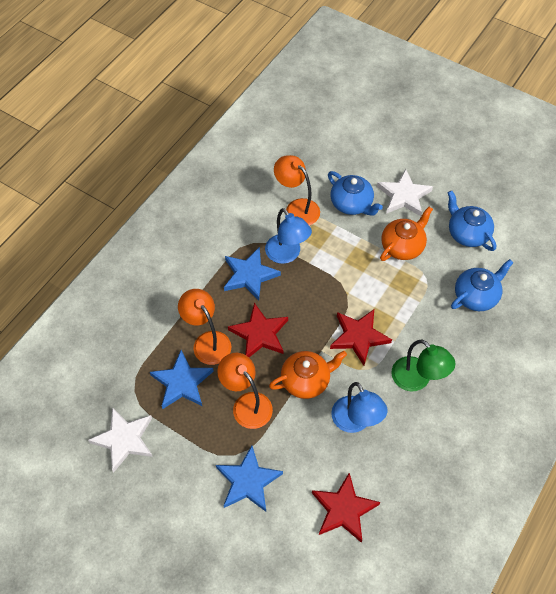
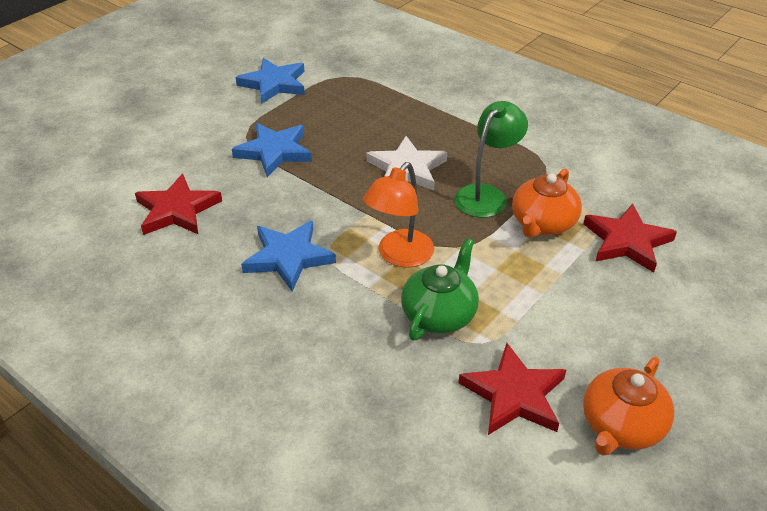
blue lamp: [265,208,312,264] [331,382,388,433] = 2 -> none = 0
blue teapot: [328,171,383,216] [448,191,496,251] [451,259,513,311] = 3 -> none = 0
green teapot: none = 0 -> [401,238,479,341] = 1
orange lamp: [178,289,231,365] [217,353,273,429] [274,155,320,225] = 3 -> [363,162,434,268] = 1
white star: [88,407,153,473] [377,169,433,216] = 2 -> [366,136,447,191] = 1

